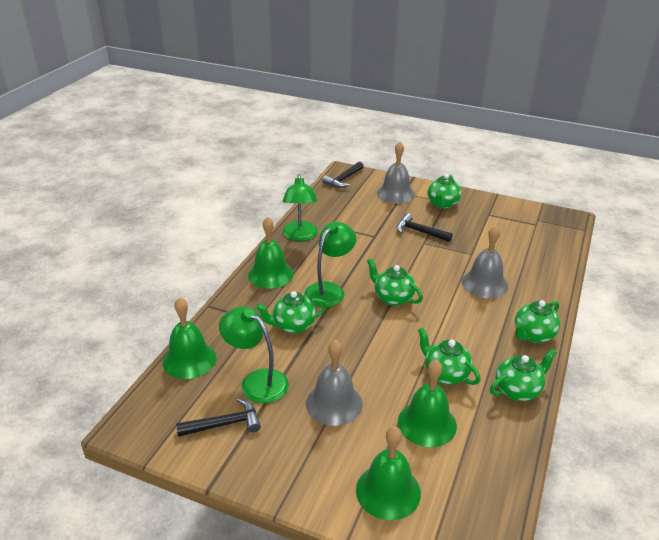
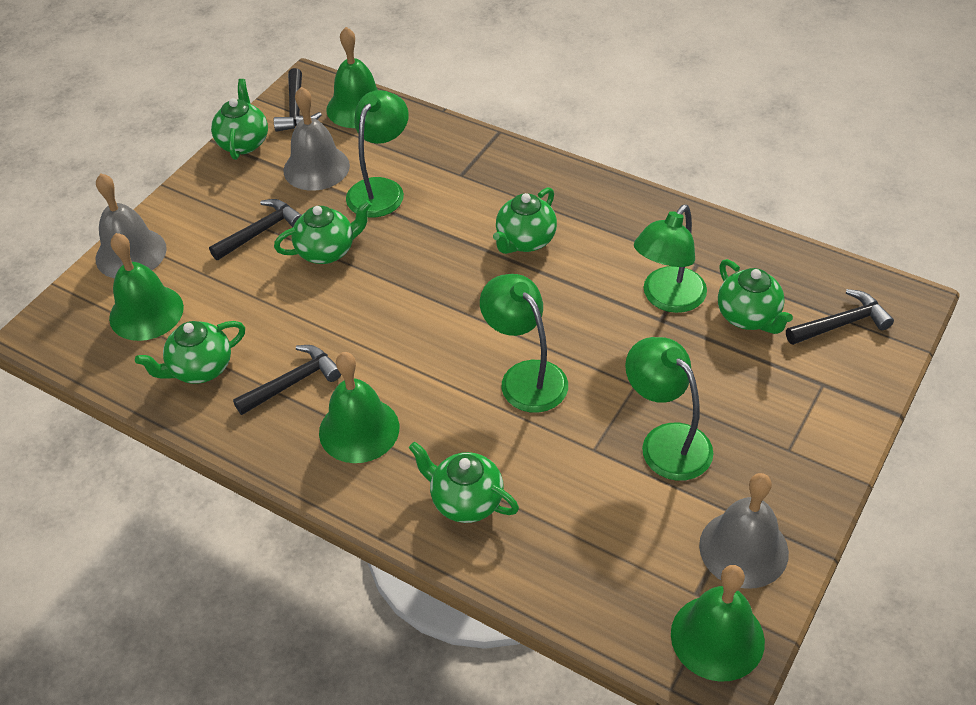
black hammer: [176,398,261,437] [322,161,364,188] [397,213,452,242] = 3 -> [209,199,302,260] [233,345,341,415] [274,68,322,132] [786,289,894,345] = 4
green lamp: [219,306,289,403] [282,174,318,241] [304,222,356,307] = 3 -> [346,90,409,217] [480,274,568,413] [625,337,713,481] [634,204,707,313] = 4

